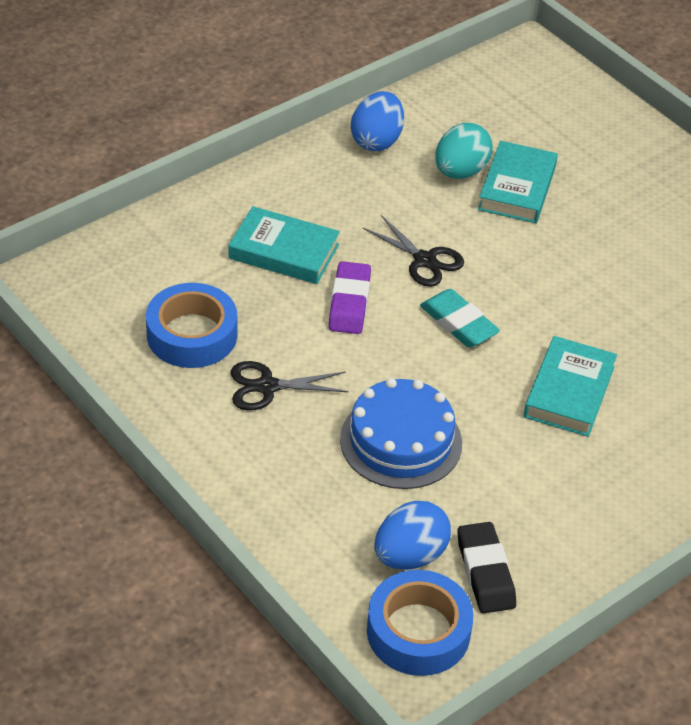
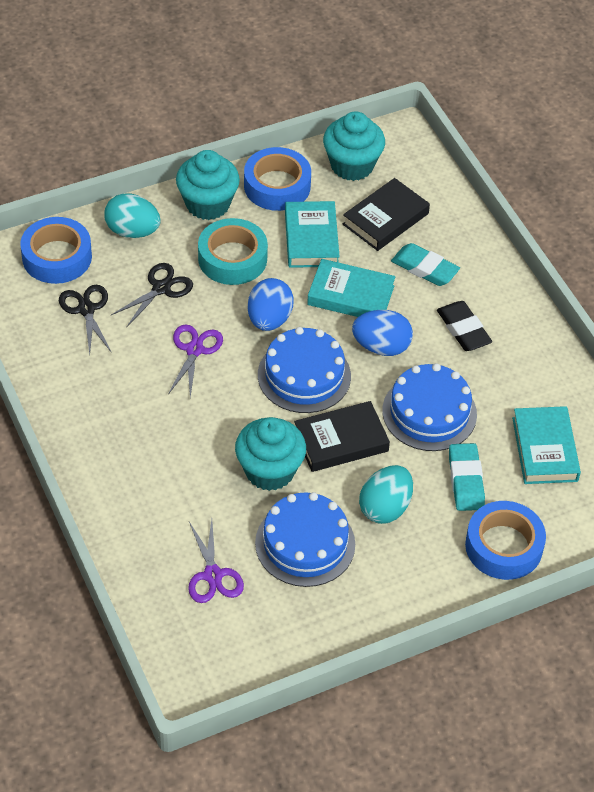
black book: none = 0 -> [294,401,390,472] [343,178,430,251] = 2
blue cake: [340,378,462,489] = 1 -> [255,492,355,587] [258,327,351,413] [382,363,477,451] = 3
blue tape: [146,283,237,368] [367,570,474,676] = 2 -> [20,217,92,284] [244,147,311,211] [465,501,546,580] = 3
purple eraser: [329,261,371,334] = 1 -> none = 0
purple scissors: none = 0 -> [168,324,223,398] [188,519,244,603] = 2
turquoise cupcake: none = 0 -> [176,150,240,220] [235,417,306,491] [323,111,385,181] = 3
turquoise egg: [435,123,493,179] = 1 -> [104,194,161,238] [359,465,413,524] = 2
turquoise eraser: [420,289,500,347] = 1 -> [391,243,460,286] [449,443,485,511] = 2
turquoise tape: none = 0 -> [198,218,268,285] = 1

